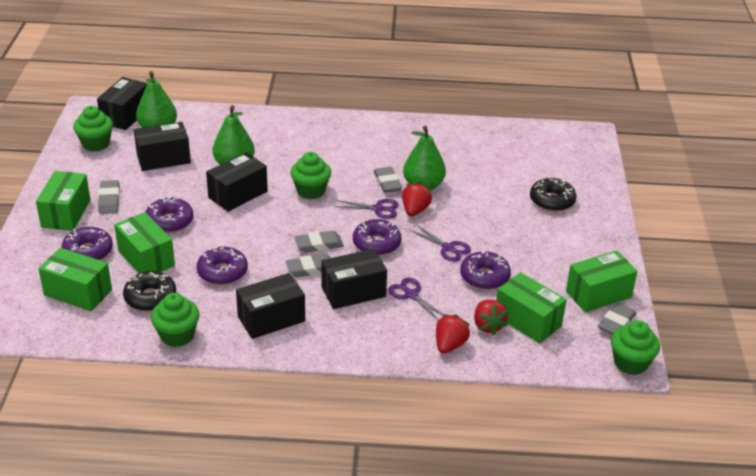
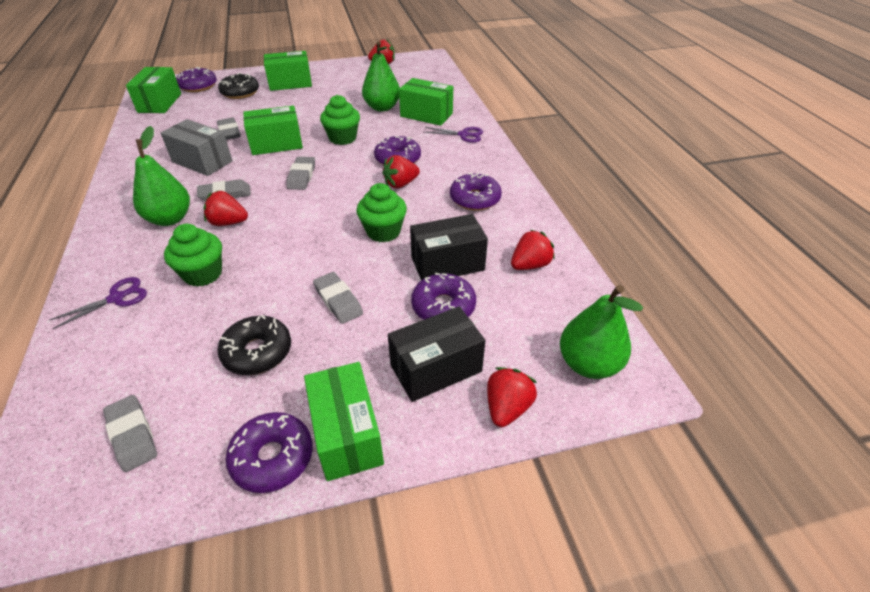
black box: [97,77,147,130] [134,122,191,171] [206,153,268,212] [236,273,305,339] [321,249,387,309] = 5 -> [388,306,486,402] [410,214,488,280] = 2
green cupcake: [73,106,113,152] [151,293,200,347] [290,152,331,199] [611,320,660,375] = 4 -> [164,224,222,287] [320,95,360,145] [356,183,407,242] = 3
grey box: none = 0 -> [161,119,233,176] = 1
purple scissors: [334,199,399,219] [388,278,444,320] [410,225,471,262] = 3 -> [49,277,147,329] [423,127,483,143] = 2
red strawberry: [402,182,432,216] [436,315,470,354] [474,300,508,335] = 3 -> [203,191,248,226] [368,39,395,64] [382,155,420,188] [487,367,537,427] [511,230,555,270] = 5

